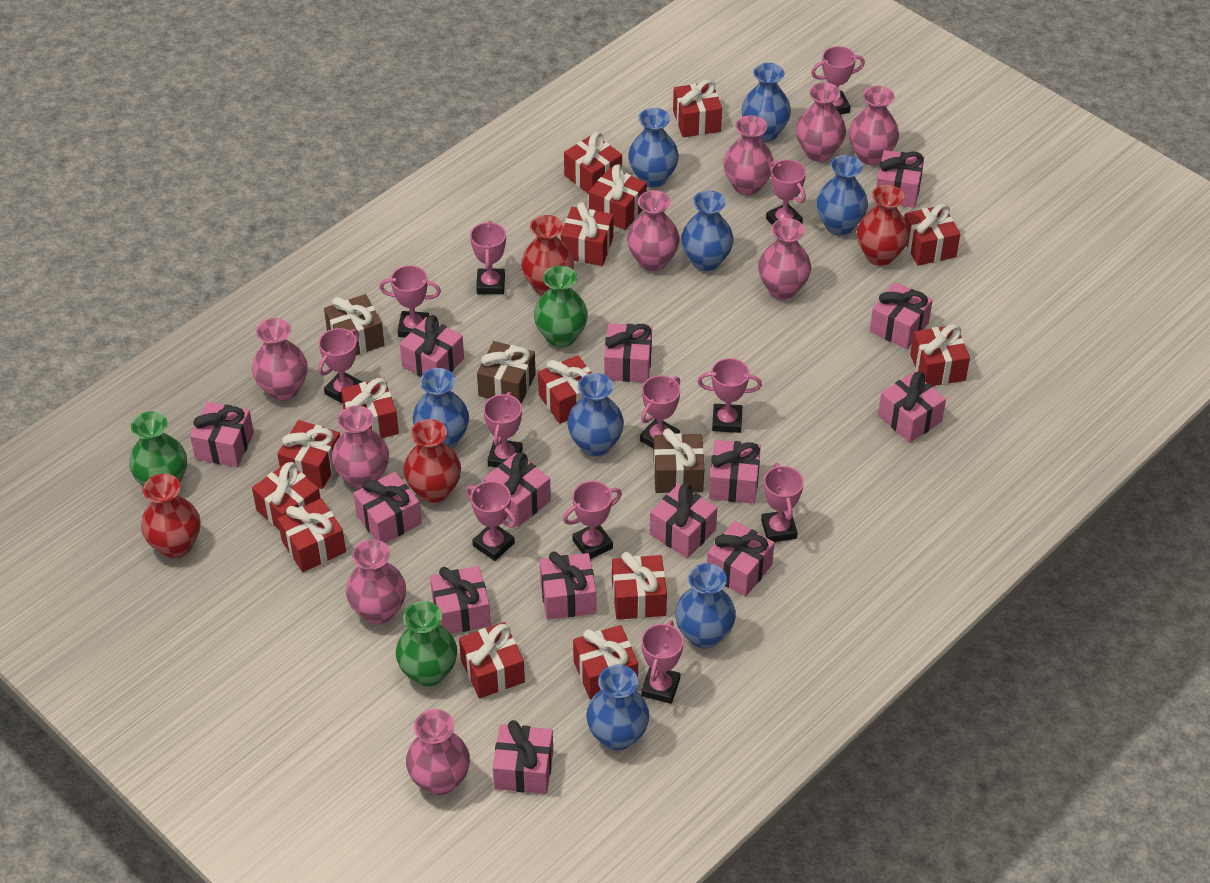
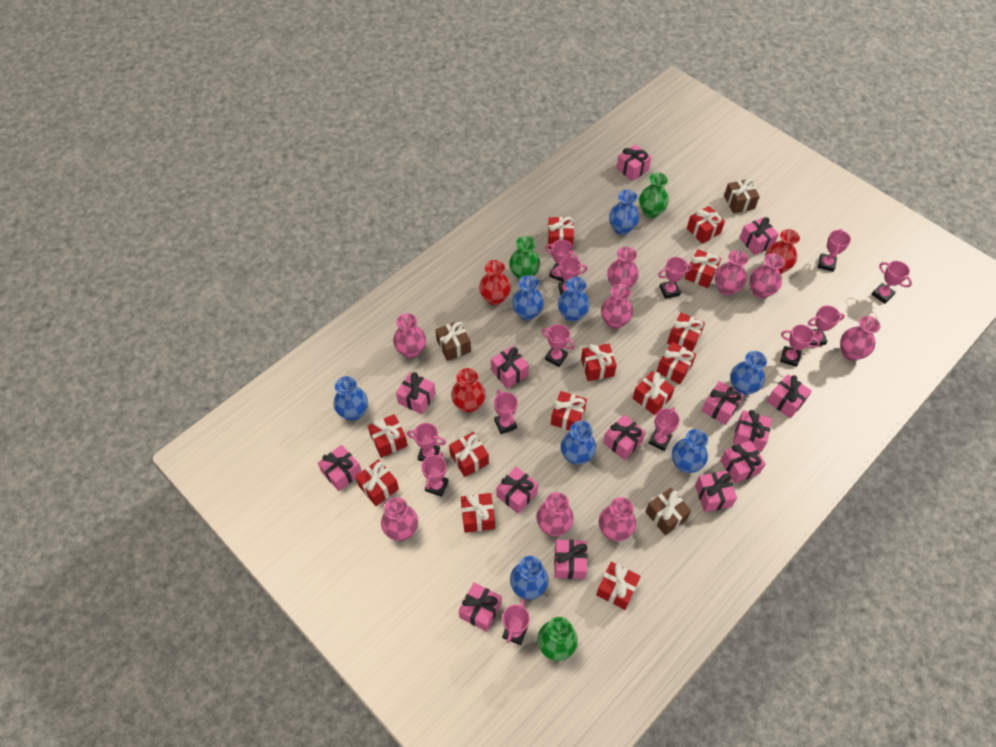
pink trophy: [318,328,363,403] [379,265,441,338] [466,481,517,561] [470,220,506,294] [483,392,523,467] [563,481,622,559] [640,375,680,449] [641,620,684,704] [697,358,762,433] [761,463,804,542] [766,160,806,225] [811,46,865,115] = 12 -> [407,423,446,461] [421,452,449,497] [494,390,518,434] [502,599,530,645] [542,324,575,367] [545,240,578,282] [552,257,588,296] [648,407,680,451] [658,257,692,299] [780,325,820,367] [808,305,845,346] [818,229,851,272] [871,261,912,304] = 13
red gift: [252,462,320,530] [277,420,340,489] [278,498,346,572] [341,378,399,438] [459,622,525,699] [538,355,591,424] [561,202,613,266] [564,132,622,194] [573,625,638,699] [589,164,647,230] [612,552,667,620] [673,79,722,137] [904,203,960,266] [910,324,970,386] = 14 -> [355,459,399,506] [368,414,408,458] [449,432,489,477] [461,493,495,533] [548,217,574,249] [551,391,587,431] [581,343,617,381] [596,561,641,610] [633,371,675,415] [656,342,696,384] [667,313,705,351] [685,249,721,288] [687,206,725,244] = 13
red vase: [141,474,200,558] [403,419,461,503] [521,215,574,295] [857,185,909,266] = 4 -> [451,368,485,413] [479,260,511,305] [765,229,800,274] = 3

